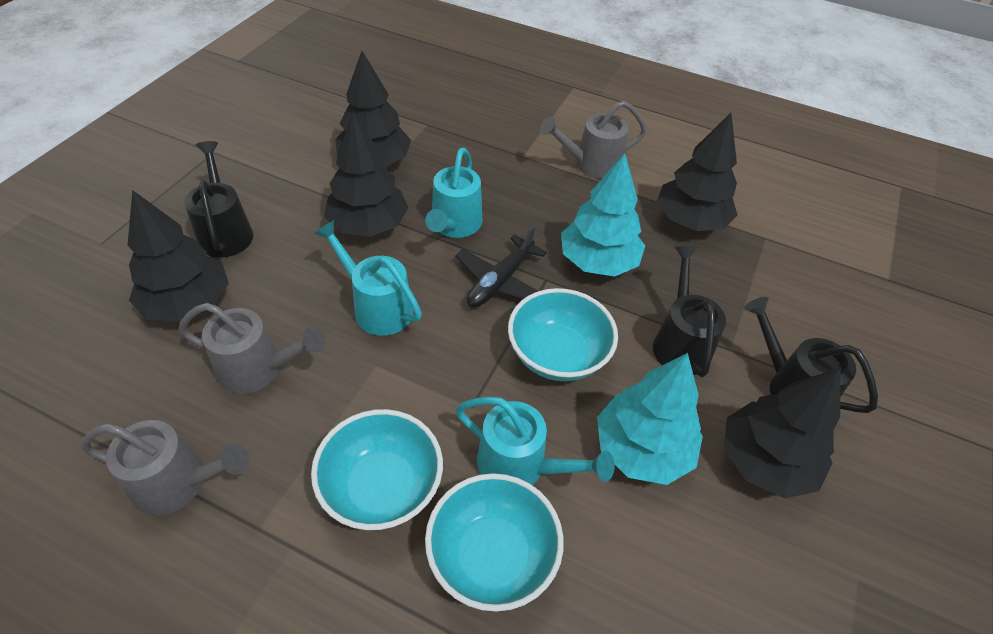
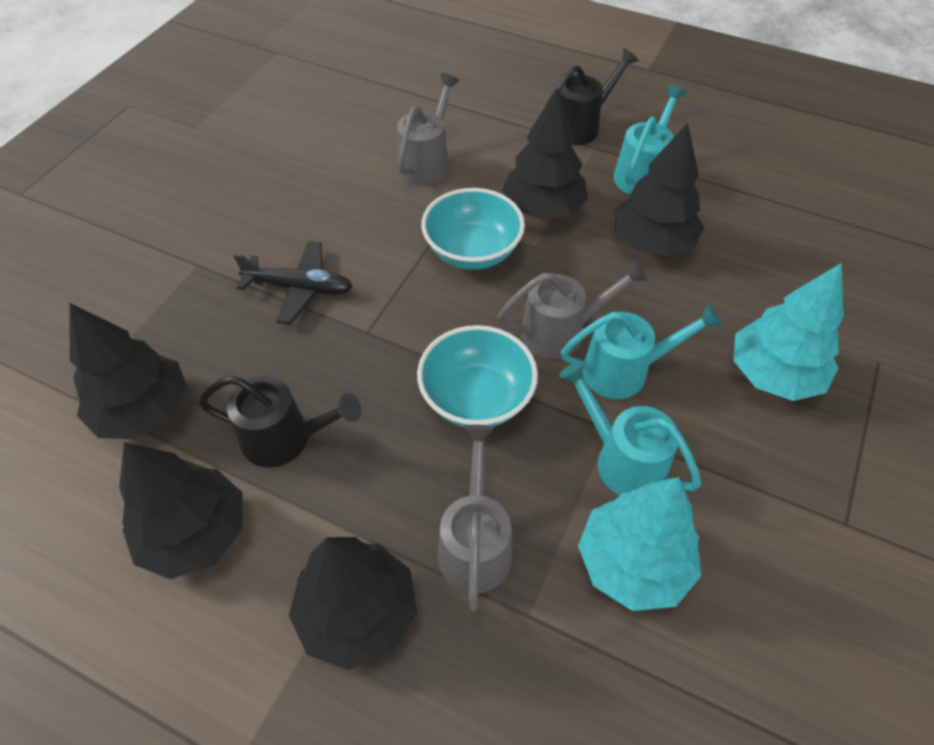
black watering can: [184,141,253,258] [653,246,726,377] [744,297,878,413] = 3 -> [199,376,362,468] [545,48,639,145] = 2
turquoise bowl: [311,409,443,530] [425,473,564,612] [508,288,618,381] = 3 -> [417,325,538,427] [421,188,525,270] = 2

